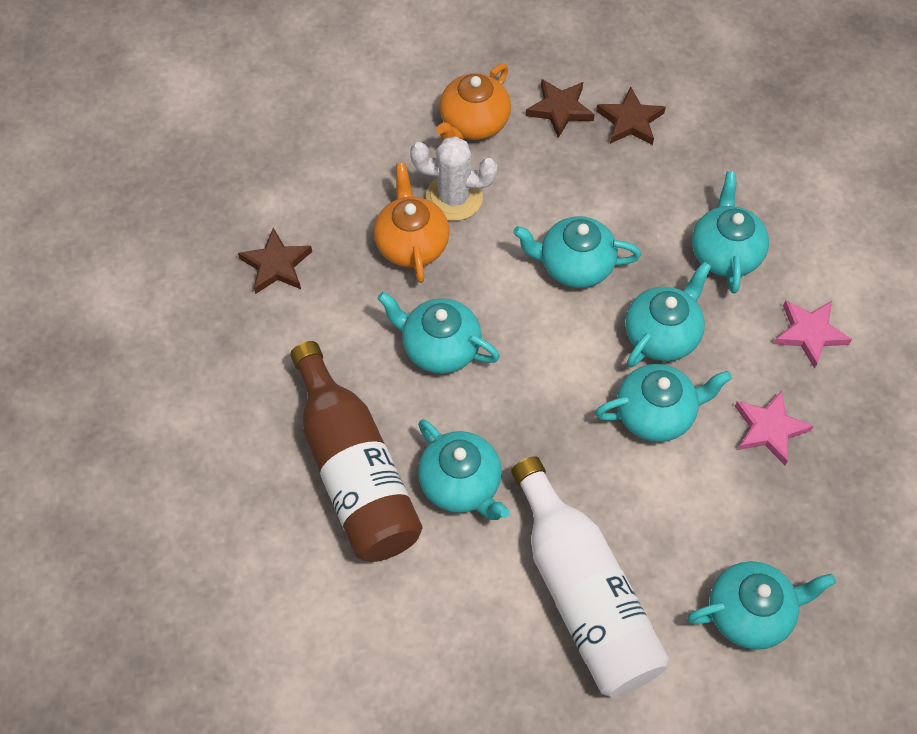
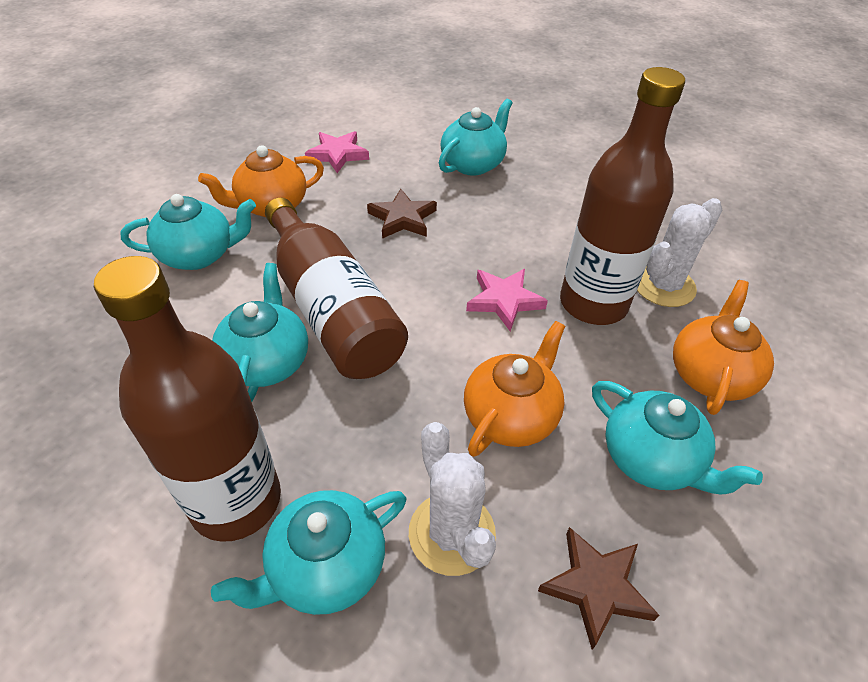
brown bottle: [290,341,423,562] = 1 -> [94,256,281,542] [265,198,408,379] [560,67,685,325] = 3
brown star: [238,228,312,294] [526,79,595,138] [596,87,666,145] = 3 -> [367,189,437,239] [538,527,660,650] = 2
orange teapot: [374,163,450,283] [436,63,511,140] = 2 -> [198,145,324,217] [464,321,565,457] [673,280,774,415] = 3
turquoise teapot: [377,292,500,374] [418,419,509,520] [513,216,641,288] [595,364,732,442] [625,262,712,368] [687,561,836,650] [692,171,769,293] = 7 -> [120,194,256,270] [211,490,406,615] [212,263,308,402] [439,99,513,176] [592,381,763,494] = 5
white bottle: [511,456,669,697] = 1 -> none = 0
white cactus: [410,136,497,221] = 1 -> [409,422,496,576] [637,198,722,307] = 2

